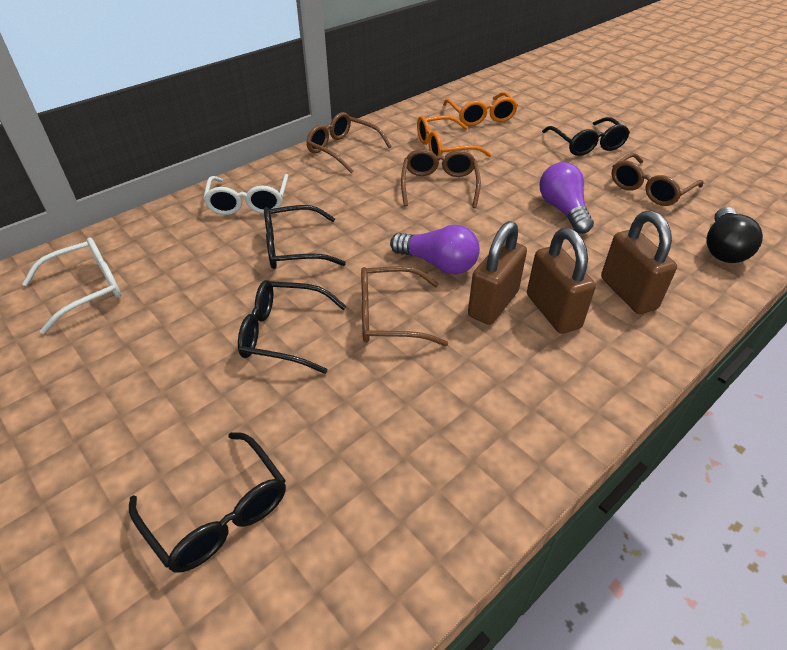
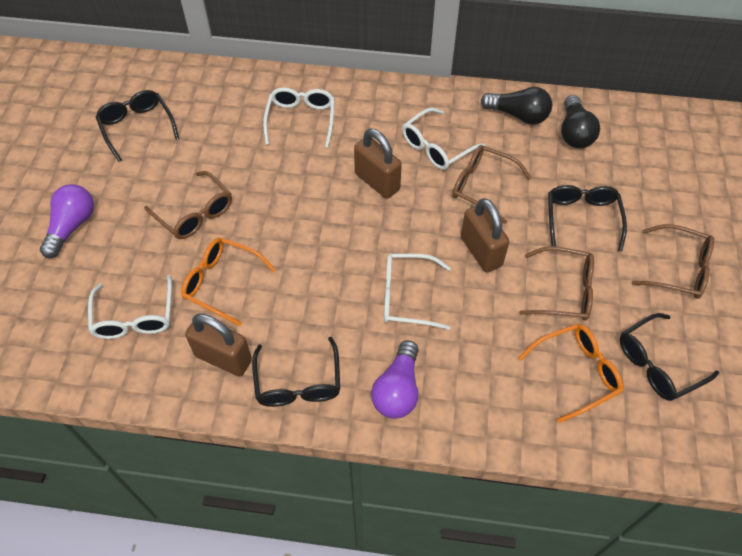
black light bulb: [706,207,763,263] = 1 -> [481,87,552,124] [561,95,600,148] = 2
white glasses: [22,238,121,334] [203,174,288,215] = 2 -> [88,275,172,339] [263,87,334,148] [384,254,451,330] [402,108,486,170] = 4

